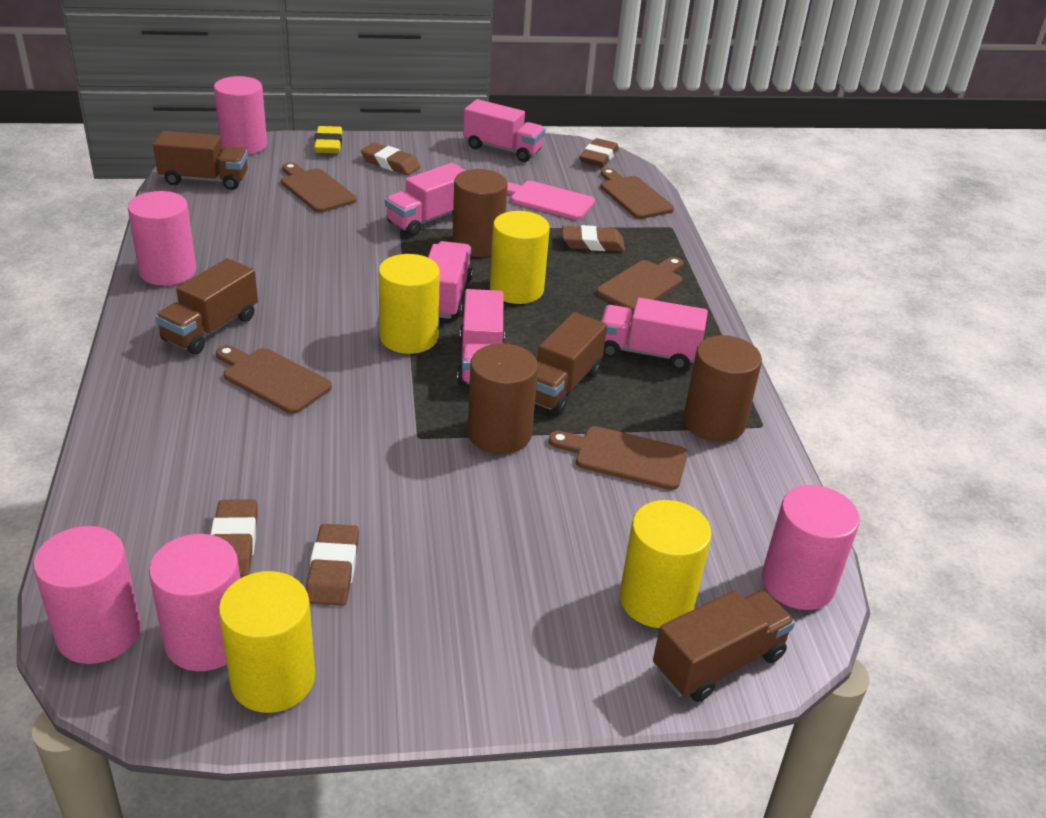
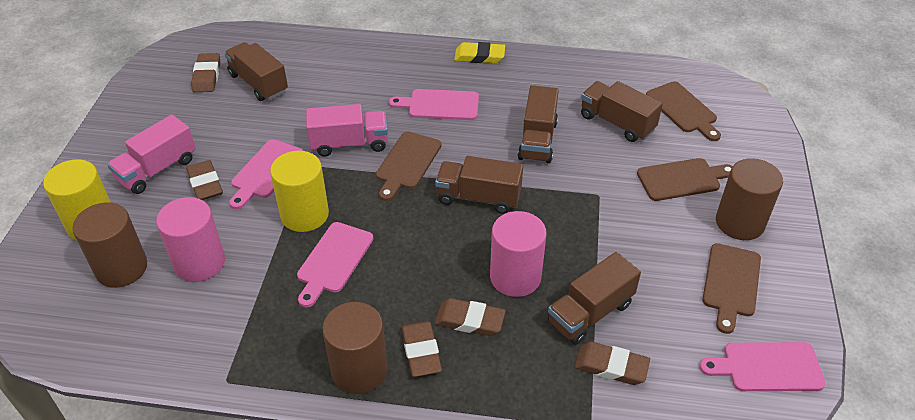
brown cutting board: [216,345,332,414] [281,163,357,213] [548,426,688,490] [596,257,683,312] [600,168,674,219] = 5 -> [376,131,442,201] [637,158,733,201] [646,81,721,141] [702,243,761,334] = 4
brown truck: [153,131,248,190] [155,258,258,354] [535,312,607,414] [653,590,795,702] = 4 -> [224,42,288,101] [435,156,523,214] [518,85,559,163] [548,252,641,345] [581,81,663,142] = 5
pink cutting board: [507,181,595,220] = 1 -> [229,139,304,209] [297,222,374,307] [389,89,479,120] [699,342,826,391] = 4
pink cylinder: [33,526,141,664] [128,191,196,286] [149,534,240,671] [214,76,267,155] [762,485,860,610] = 5 -> [156,197,225,282] [490,211,547,297] = 2
pink truck: [385,163,466,236] [428,241,473,319] [457,289,505,386] [463,99,545,162] [601,298,708,370] = 5 -> [107,115,196,194] [306,104,388,157] = 2
yellow cylinder: [219,571,315,713] [379,254,440,354] [490,211,550,304] [620,500,712,628] = 4 -> [43,160,111,240] [270,151,329,232] = 2

